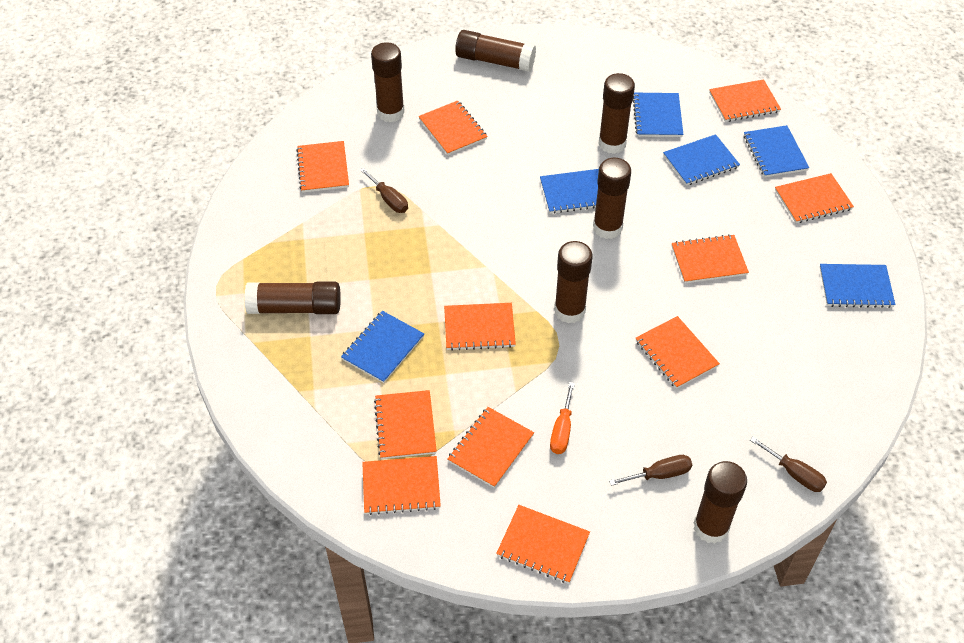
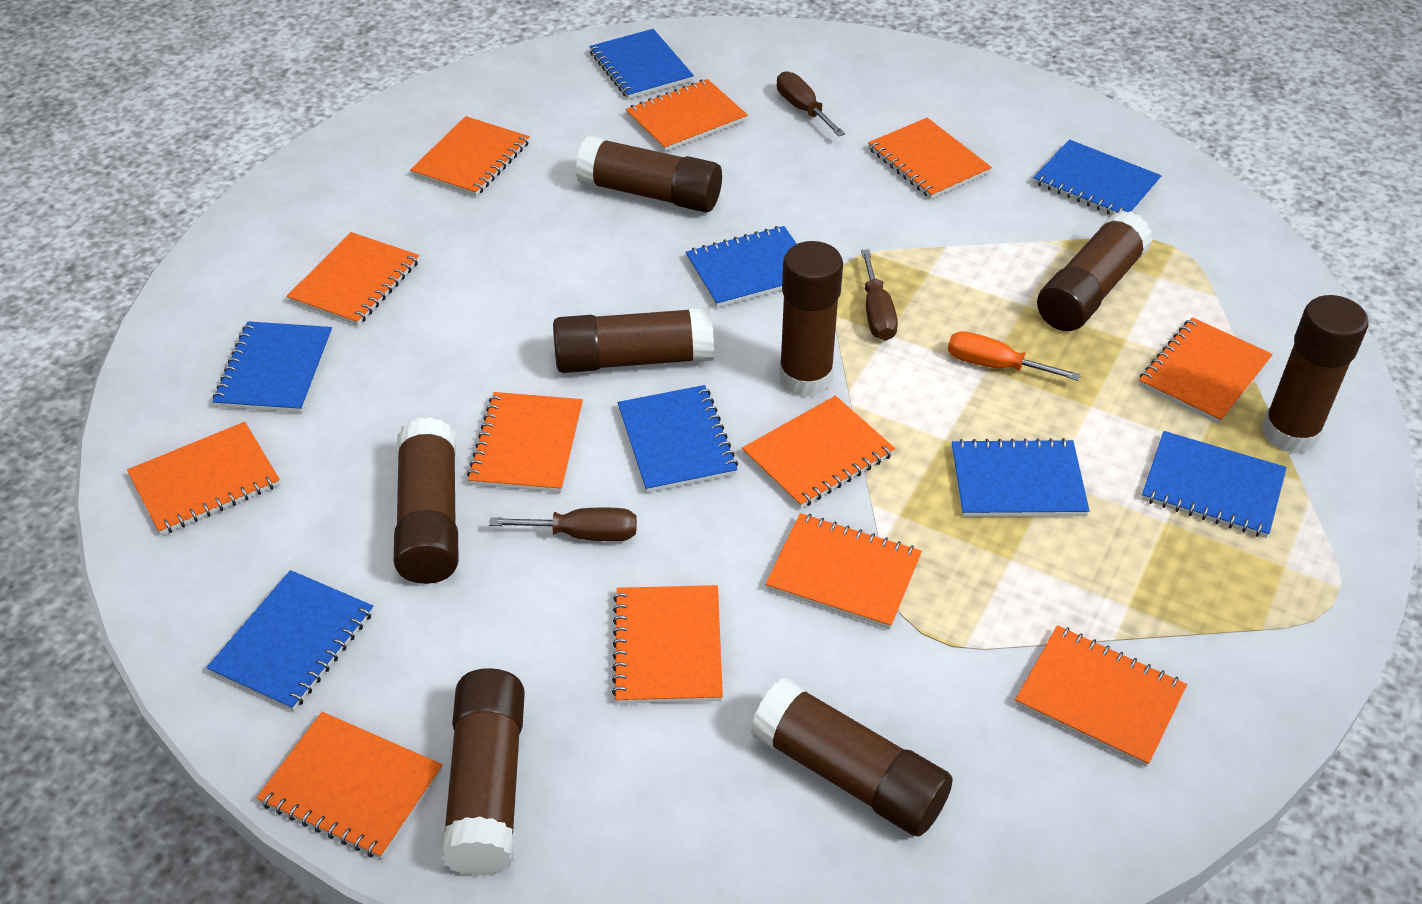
blue notebook: [341,311,424,383] [540,169,599,214] [633,93,683,137] [663,134,740,186] [744,125,809,177] [820,264,895,308] = 6 -> [206,570,373,711] [213,321,332,413] [589,29,694,99] [618,385,738,493] [686,226,796,308] [952,438,1090,517] [1033,139,1162,215] [1142,431,1287,538] = 8
brown glue stick: [244,282,341,314] [371,42,405,122] [455,30,536,72] [554,241,592,323] [593,158,631,239] [598,73,635,154] [694,461,747,544] = 7 -> [394,417,459,584] [440,668,525,876] [553,307,714,373] [575,136,722,213] [750,678,953,837] [779,241,843,397] [1037,210,1153,331] [1262,295,1369,454] = 8
orange notebook: [296,141,349,193] [362,456,441,515] [374,390,437,459] [418,100,488,155] [444,303,516,351] [447,407,534,488] [496,505,590,584] [636,316,720,389] [672,234,749,283] [709,79,781,122] [775,173,854,223] = 11 -> [127,422,280,535] [256,712,442,859] [287,232,419,326] [410,116,530,196] [467,392,583,493] [612,585,723,704] [626,79,748,152] [742,396,895,509] [765,513,922,629] [868,118,992,199] [1015,625,1187,767] [1139,317,1273,424] = 12

